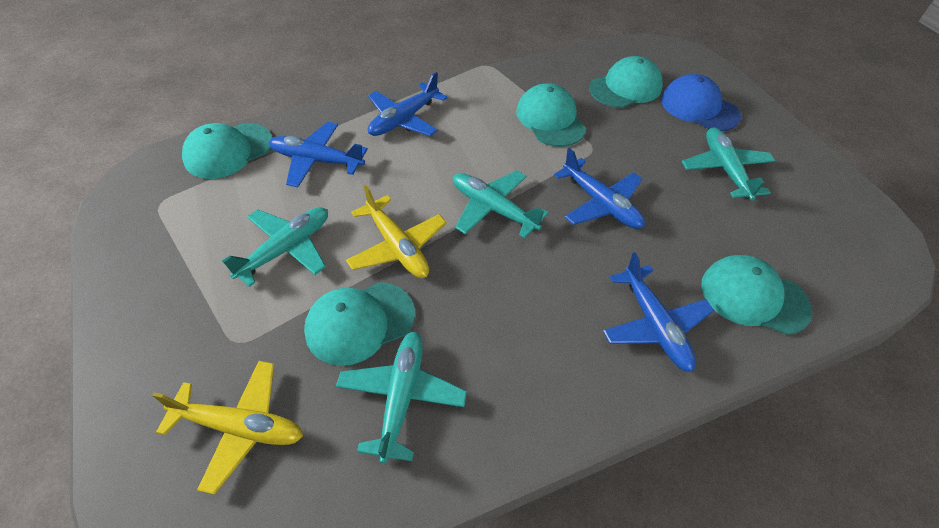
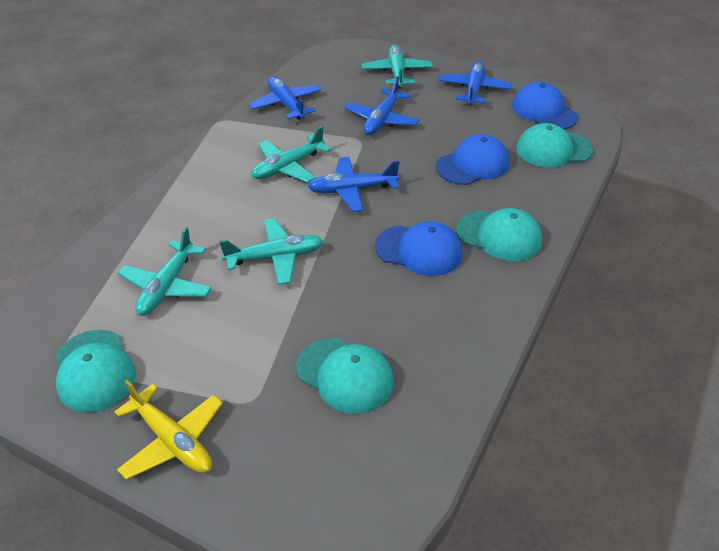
blue cap: [661,74,741,131] = 1 -> [375,221,462,276] [436,134,509,185] [512,82,578,130] = 3
turquoise cap: [182,123,273,179] [304,282,415,366] [516,83,586,147] [589,56,663,108] [701,255,812,335] = 5 -> [56,330,136,412] [296,338,394,414] [456,208,542,261] [516,123,593,167] = 4
yellow plane: [152,361,303,495] [346,185,447,278] = 2 -> [114,380,223,480] = 1

